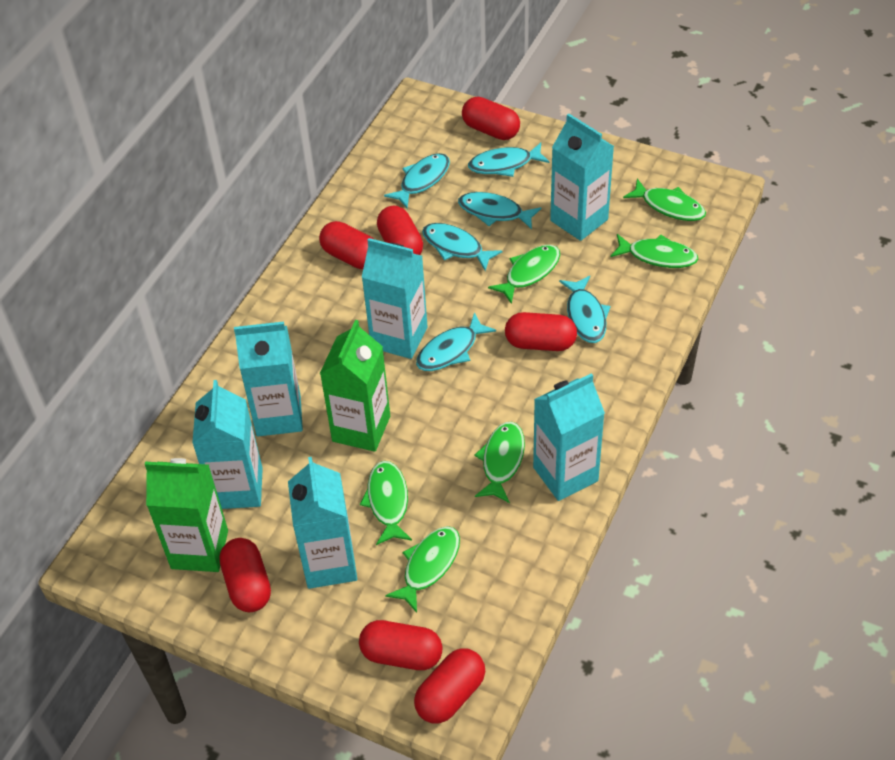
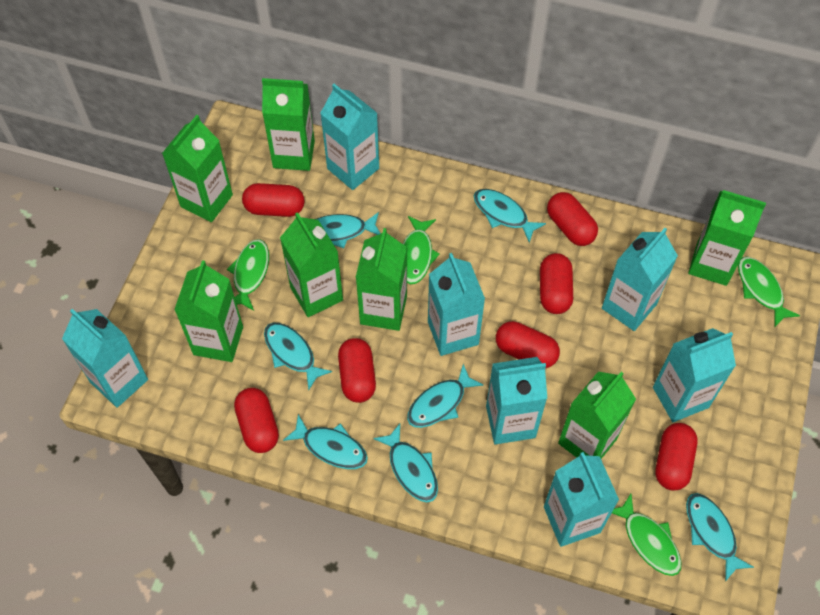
green carton: [145,458,228,572] [320,320,390,452] = 2 -> [162,115,233,222] [174,260,243,362] [262,78,315,171] [280,212,343,317] [356,228,407,331] [558,372,636,459] [688,190,766,286] = 7
green fish: [360,461,412,545] [385,526,460,613] [474,422,525,503] [488,245,560,304] [610,234,698,268] [623,179,706,221] = 6 -> [227,239,269,311] [403,216,440,284] [612,494,682,576] [738,257,800,327] = 4
turquoise carton: [192,380,263,509] [234,322,303,436] [288,457,357,589] [361,238,428,359] [533,373,605,501] [550,113,614,241] = 6 -> [62,309,148,408] [320,84,379,190] [428,253,485,356] [486,357,547,444] [544,452,619,547] [602,228,678,331] [653,328,736,422] = 7
turquoise fish: [384,153,450,208] [416,312,496,371] [422,223,502,271] [458,192,541,229] [468,143,550,177] [559,276,610,343] = 6 -> [264,323,332,390] [283,414,368,469] [316,212,381,248] [373,424,438,502] [407,364,483,428] [474,189,546,243] [686,493,754,581] = 7

